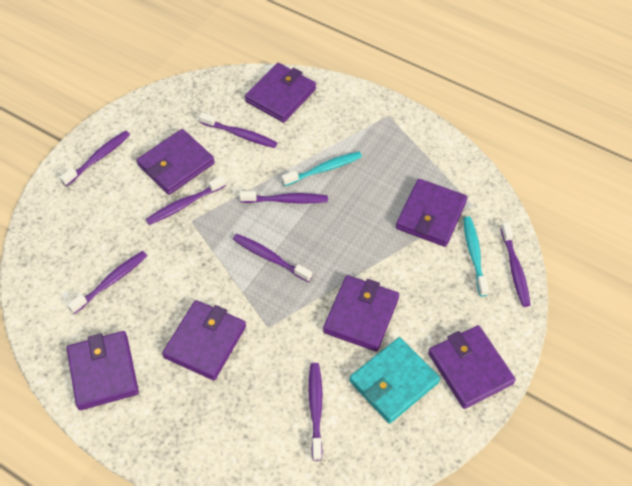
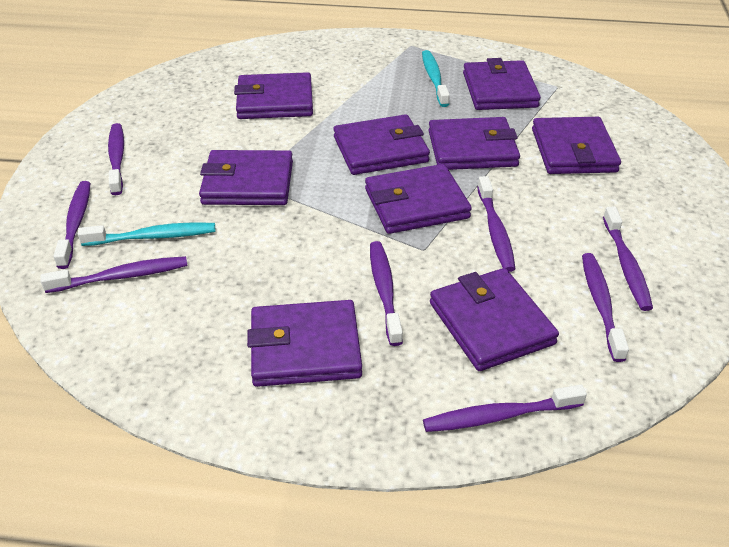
purple wallet: [67,331,139,410] [137,129,215,195] [162,300,246,380] [245,63,316,123] [323,275,399,352] [396,179,467,247] [428,325,516,409] = 7 -> [199,150,293,205] [234,72,313,119] [247,300,362,387] [334,114,430,175] [365,164,472,234] [428,117,520,170] [430,268,559,371] [463,58,541,110] [532,117,621,174] = 9
turquoise wallet: [349,337,440,424] = 1 -> none = 0

